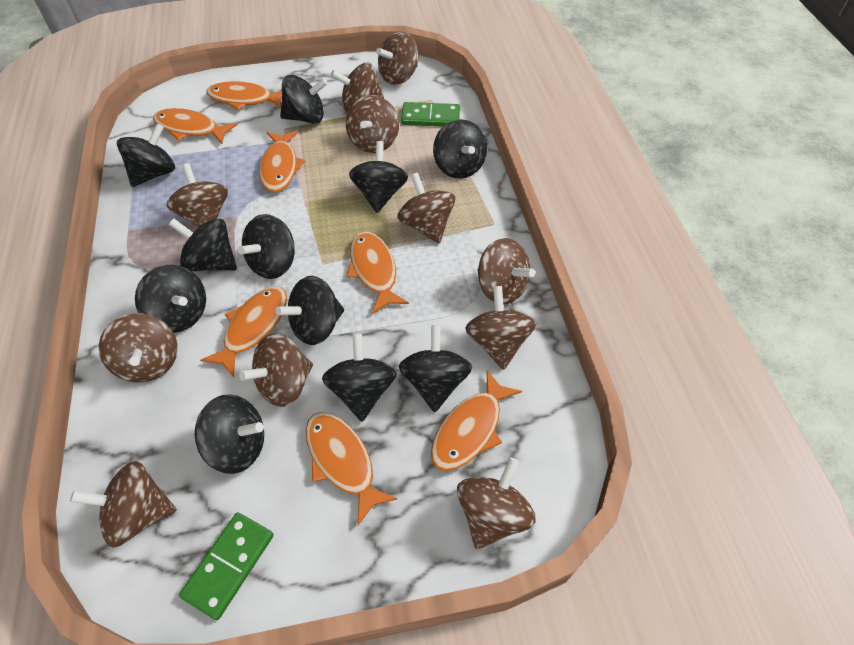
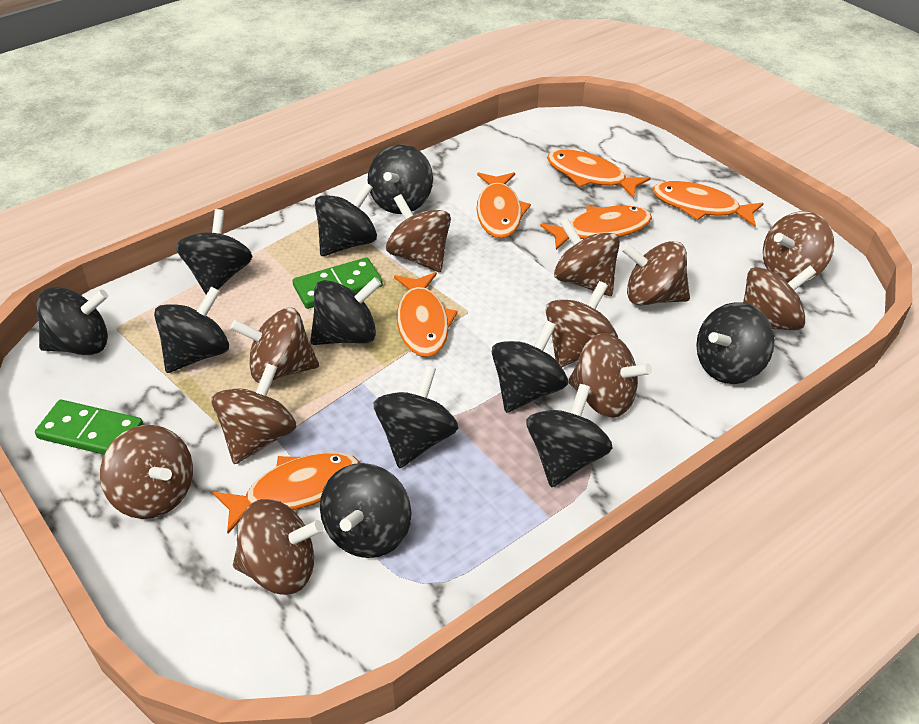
orange fish: [153,108,237,144] [200,286,287,377] [206,81,282,111] [259,131,305,192] [306,412,398,525] [346,232,409,314] [431,370,522,471] = 7 -> [212,452,360,533] [394,272,458,357] [476,172,531,238] [540,205,652,250] [547,149,651,199] [652,181,764,227] = 6

